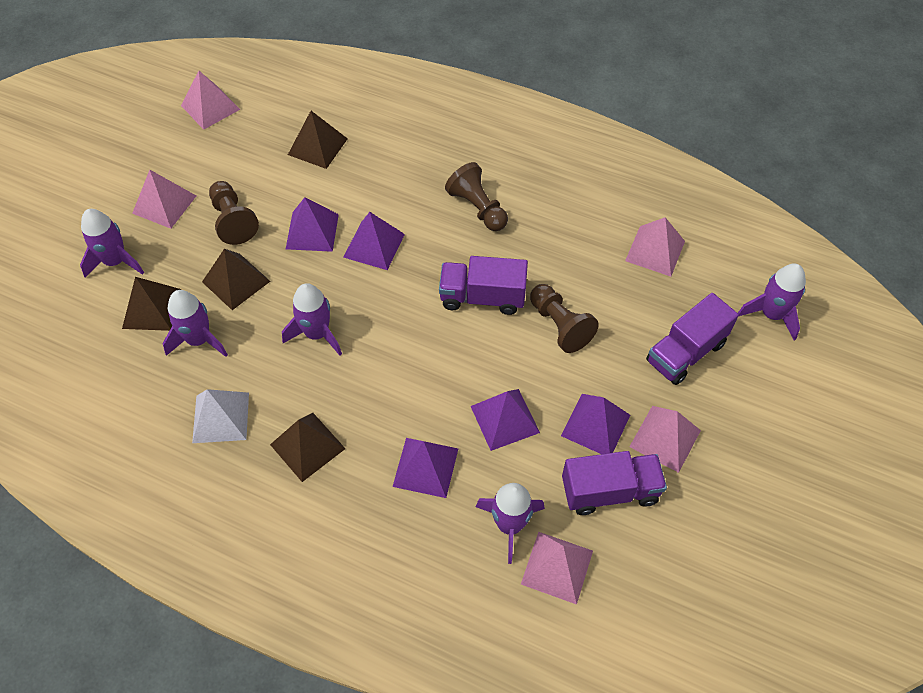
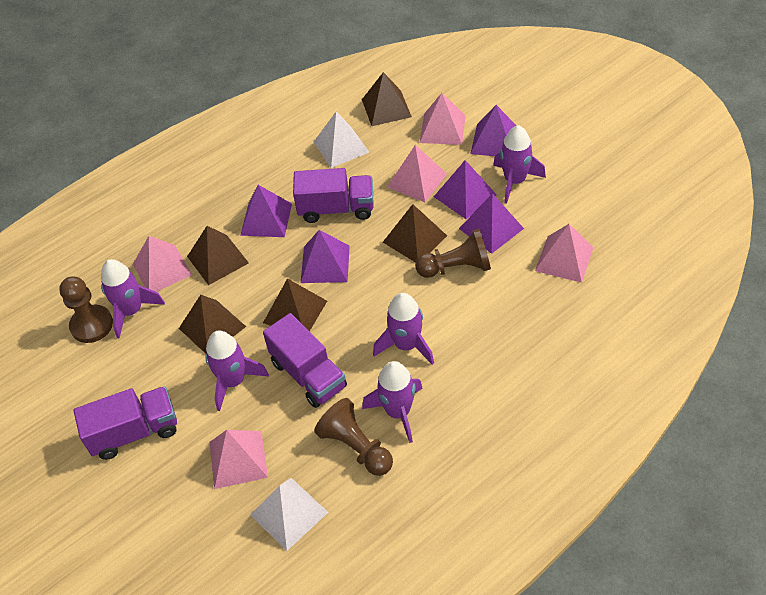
brown pyramid: [122,277,182,331] [202,249,270,310] [270,413,346,482] [288,111,348,169] = 4 -> [179,295,246,354] [187,226,249,285] [263,278,327,331] [362,72,412,126] [383,204,447,263] = 5
white pyramid: [192,389,249,443] = 1 -> [250,478,328,551] [314,111,369,168] = 2

